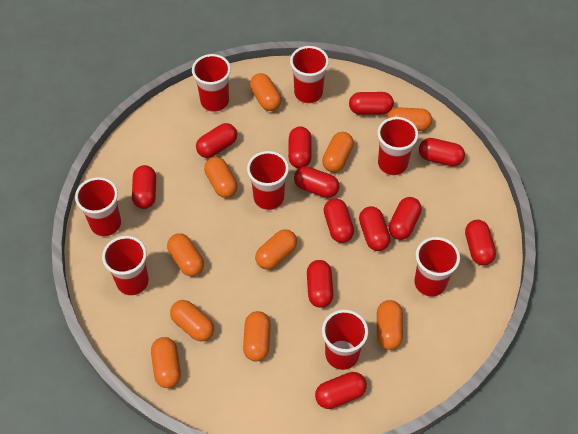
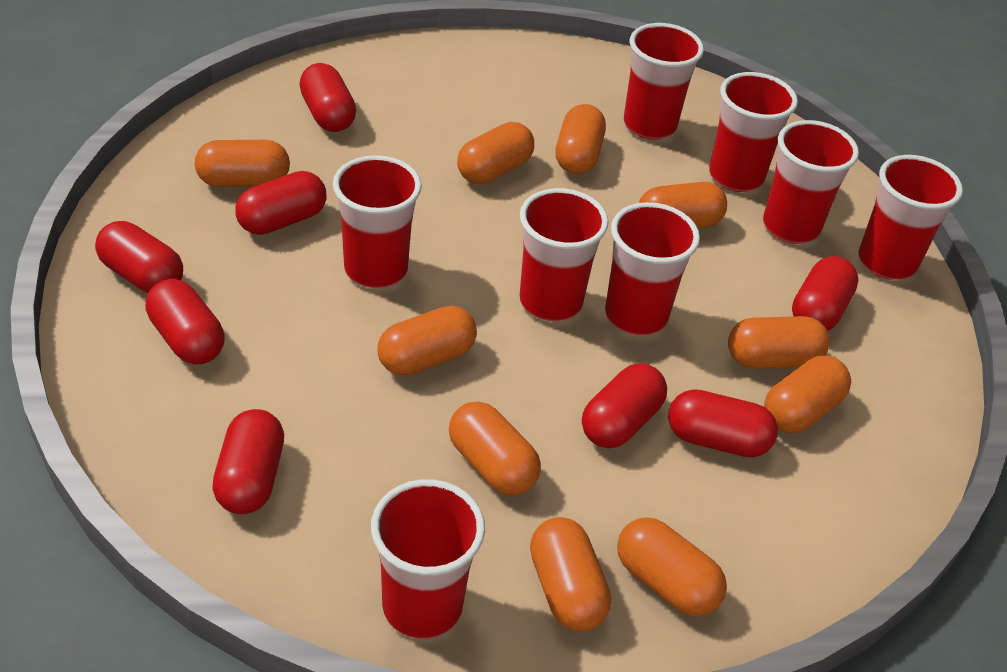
red capsule: [132,165,156,209] [196,123,237,158] [288,127,312,169] [294,166,340,198] [307,260,334,308] [315,372,367,409] [324,198,354,243] [349,92,394,115] [359,206,391,251] [389,197,422,240] [419,138,465,166] [465,220,496,265] = 12 -> [95,221,183,293] [145,279,225,365] [212,409,284,514] [235,171,327,235] [299,63,356,132] [582,363,667,448] [668,389,778,457] [792,256,859,331] = 8

